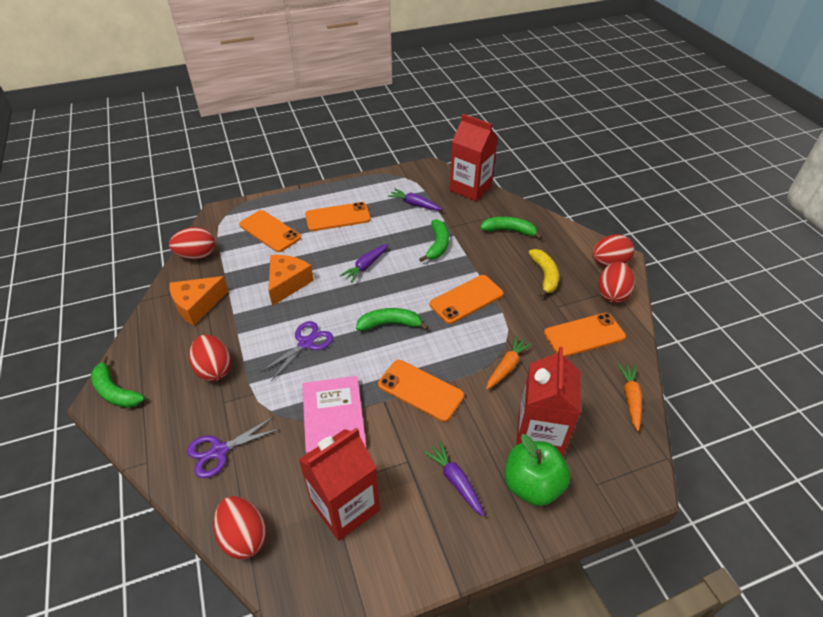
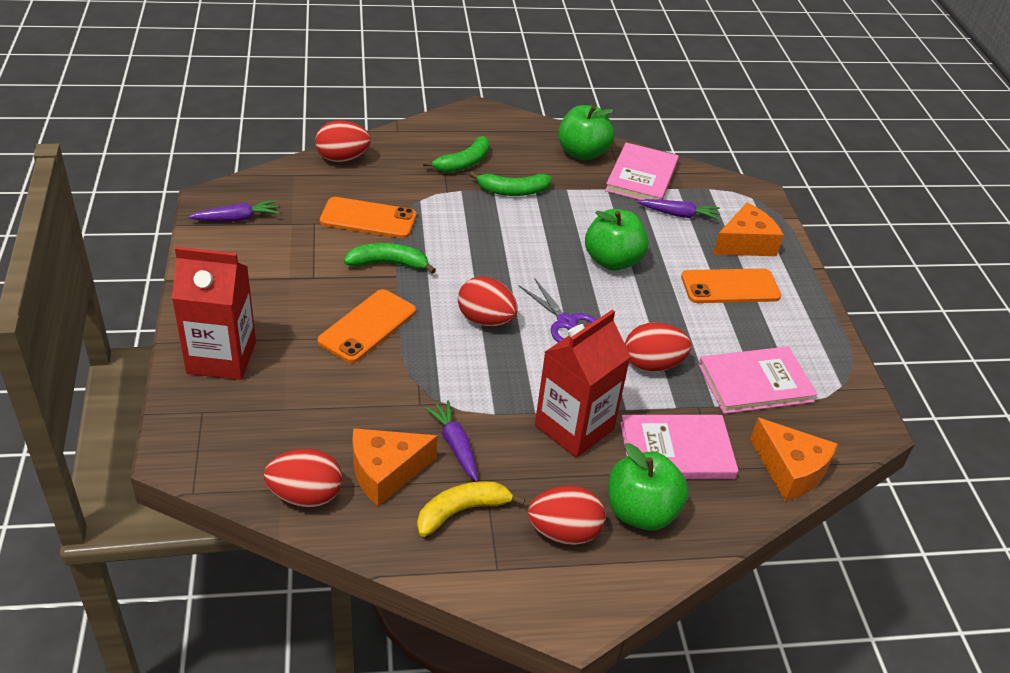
green apple: [505,434,570,506] = 1 -> [558,105,614,160] [585,209,648,271] [608,443,689,530] = 3
green banana: [91,355,145,408] [356,308,428,331] [419,219,449,262] [480,217,542,240] = 4 -> [344,243,436,274] [423,136,490,173] [469,171,551,196] = 3
orange carrot: [486,336,533,390] [617,364,642,431] = 2 -> none = 0
orange cheese: [169,276,229,326] [268,255,314,306] = 2 -> [352,428,437,506] [713,203,783,256] [750,418,838,501] = 3
orange phone: [239,210,301,252] [305,202,371,231] [378,360,464,422] [430,275,503,324] [544,313,626,357] = 5 -> [318,289,416,363] [320,197,416,238] [681,269,781,303] = 3
pink book: [302,376,366,454] = 1 -> [605,143,679,200] [620,415,738,479] [699,346,817,414] = 3
purple scissors: [187,417,280,478] [260,321,333,381] = 2 -> [519,278,596,343] = 1
red carton: [299,427,380,541] [450,114,498,201] [516,347,581,456] = 3 -> [172,247,256,380] [535,310,631,458] = 2

